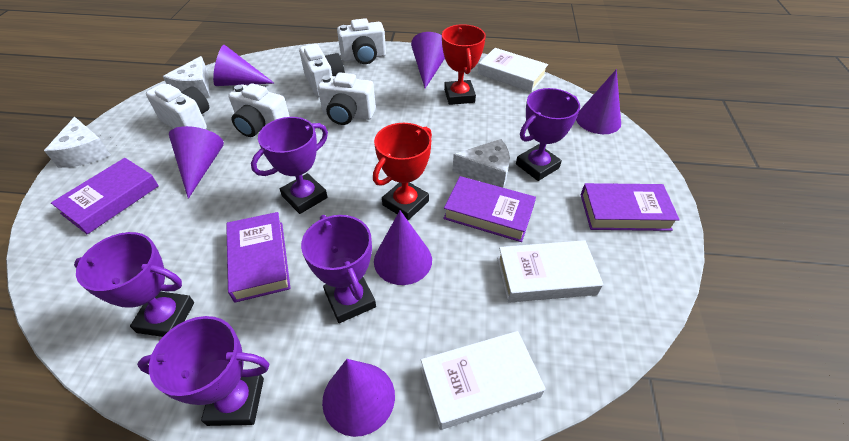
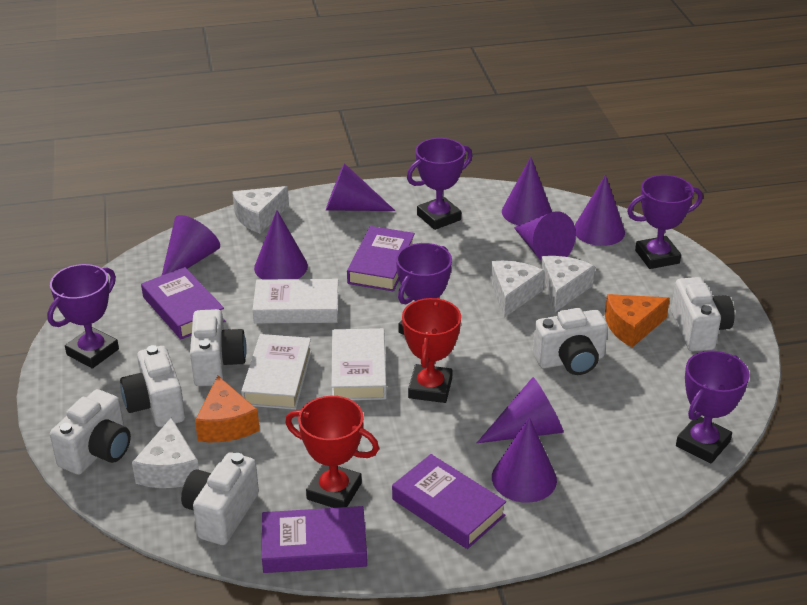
orange cheese: none = 0 -> [195,376,260,443] [605,294,670,347] = 2
purple cone: [169,126,224,199] [213,45,274,86] [322,359,395,437] [374,211,432,285] [411,32,445,88] [576,69,621,134] = 6 -> [162,215,220,275] [254,210,308,280] [326,163,395,211] [477,377,563,443] [492,417,557,503] [502,157,552,225] [514,211,576,260] [574,175,625,246] = 8
white camera: [146,84,209,129] [228,83,290,137] [299,44,345,97] [318,73,376,125] [337,18,386,64] = 5 -> [50,389,131,475] [120,345,185,427] [181,452,259,545] [190,309,247,386] [533,308,608,375] [671,277,735,351] = 6
white cheese: [44,117,111,168] [163,56,210,97] [453,139,510,188] = 3 -> [132,418,199,488] [232,186,289,234] [490,261,544,318] [541,256,595,312] = 4

